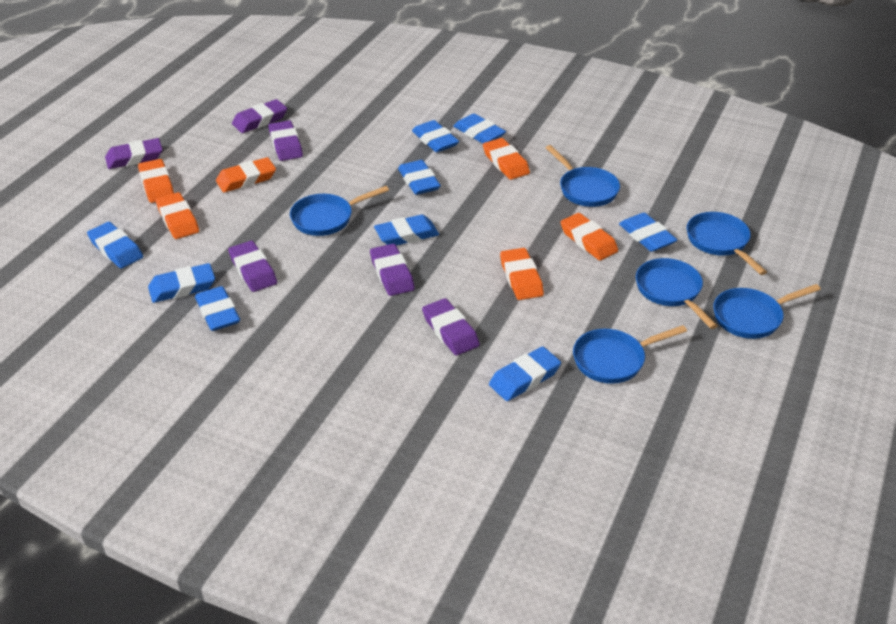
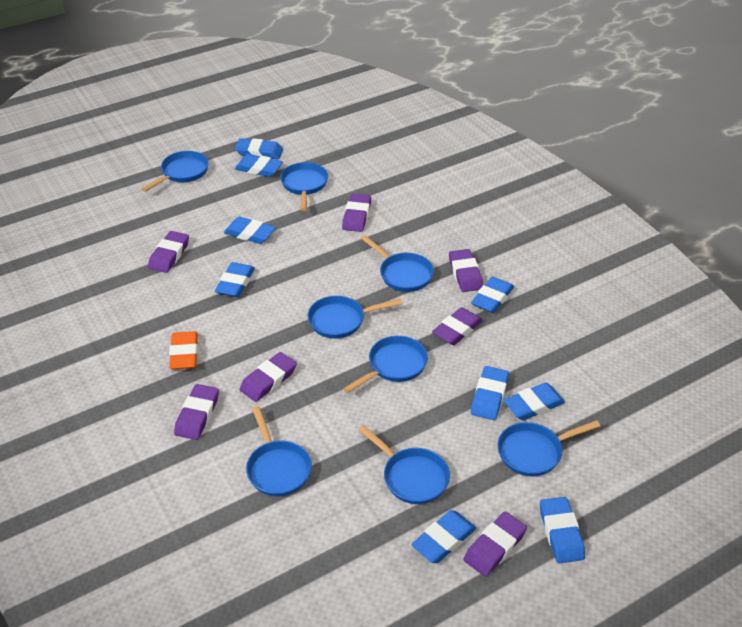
blue pan: [290,186,389,236] [546,145,620,207] [573,325,687,384] [636,258,718,329] [687,212,767,275] [713,284,821,339] = 6 -> [142,151,209,192] [246,406,312,497] [280,162,328,211] [307,296,402,339] [343,336,428,393] [358,425,450,504] [361,235,434,292] [498,420,600,476] = 8
orange eraser: [138,159,174,203] [156,192,199,239] [216,157,276,192] [483,138,530,180] [500,248,544,300] [561,213,618,261] = 6 -> [169,331,198,370] = 1
purple eraser: [105,138,163,169] [228,241,277,292] [232,99,287,133] [268,120,303,161] [370,244,415,296] [422,298,480,356] = 6 -> [148,231,189,273] [174,384,219,440] [240,352,297,402] [342,193,371,232] [432,307,483,345] [449,249,483,292] [464,511,527,577] = 7

